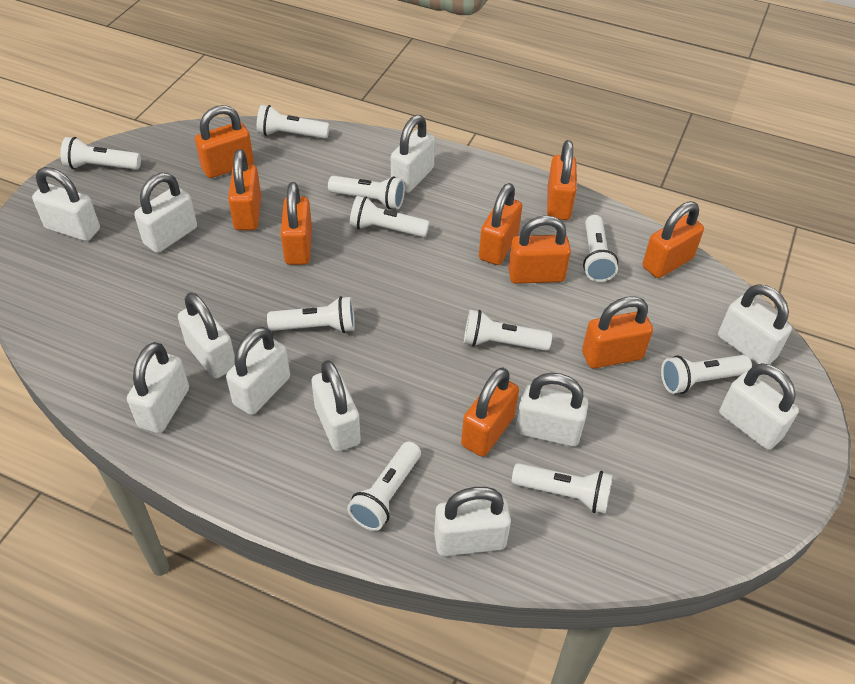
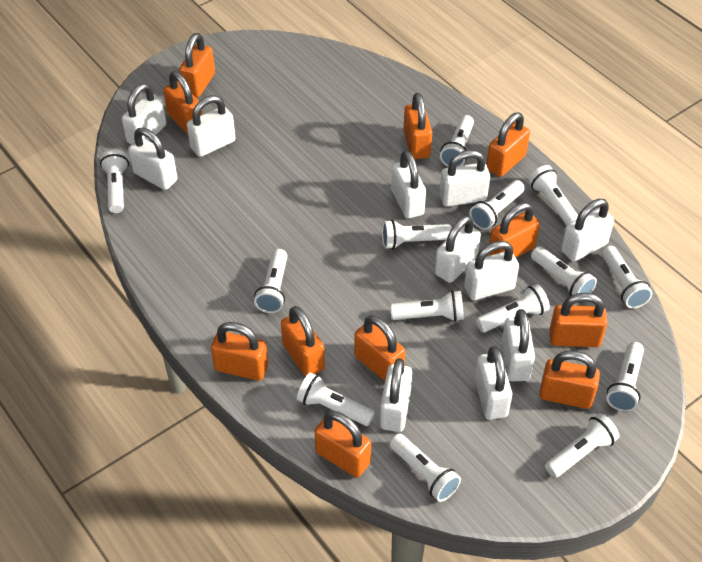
orange padlock: [195,105,254,178] [228,149,261,230] [281,182,312,265] [461,367,519,457] [479,183,522,265] [508,215,571,284] [547,140,577,220] [582,296,653,368] [643,201,704,278] = 9 -> [163,71,203,134] [179,33,215,97] [211,322,268,381] [281,306,325,377] [315,411,371,477] [355,315,405,381] [403,93,432,159] [486,112,530,177] [489,202,540,258] [539,350,600,409] [549,293,608,347] = 11
white flashlight: [60,137,141,170] [257,105,330,139] [267,296,355,333] [328,176,405,209] [347,442,421,531] [350,196,429,237] [464,310,552,351] [512,463,613,514] [583,215,618,282] [661,355,752,394] = 10 -> [100,149,129,213] [254,249,287,313] [297,372,375,426] [382,220,452,249] [390,290,464,322] [390,434,461,502] [440,115,474,166] [469,180,525,230] [476,284,550,332] [529,165,578,226] [531,246,597,296] [545,413,619,478] [602,246,652,309] [606,342,644,412] = 14

